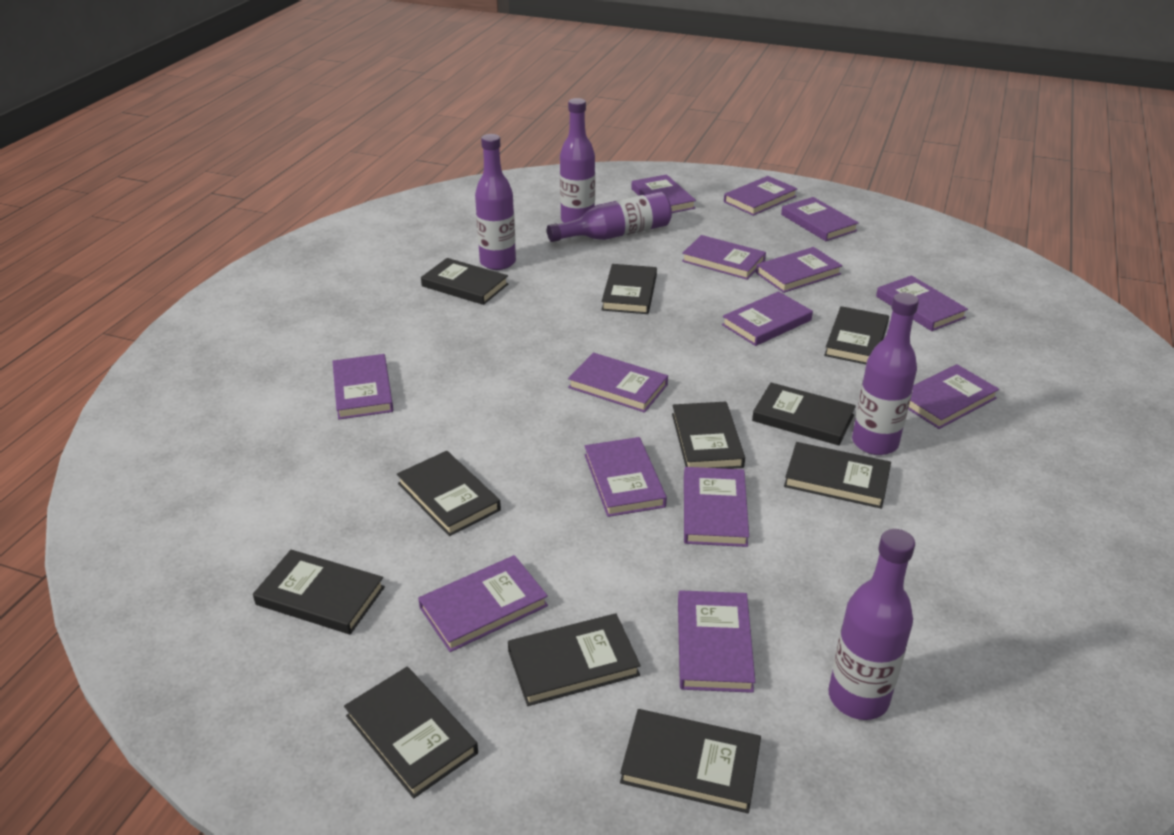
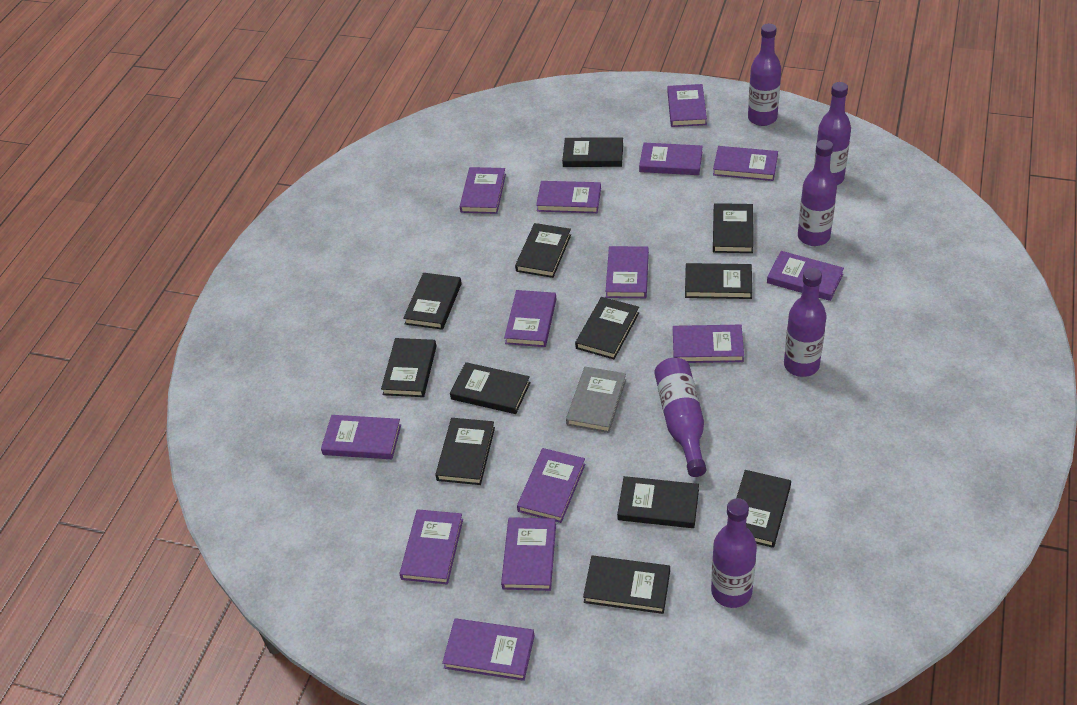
black book: [253,550,385,634] [344,667,478,798] [397,451,501,536] [421,258,508,305] [508,613,641,706] [601,264,657,314] [620,709,761,813] [672,402,745,469] [752,382,856,445] [784,442,891,509] [824,306,889,364] = 11 -> [381,338,437,397] [403,273,462,330] [435,418,495,485] [450,362,531,414] [515,223,571,278] [562,137,623,167] [575,297,639,359] [583,556,670,614] [617,476,699,528] [685,263,752,299] [713,203,753,253] [737,470,791,548] = 12
grey book: none = 0 -> [566,367,626,433] = 1
purple bottle: [475,134,516,270] [547,192,672,242] [560,98,595,223] [828,529,915,720] [852,293,919,455] = 5 -> [654,358,706,477] [711,498,757,608] [748,24,781,126] [784,268,827,377] [798,140,837,246] [814,82,851,185] = 6

